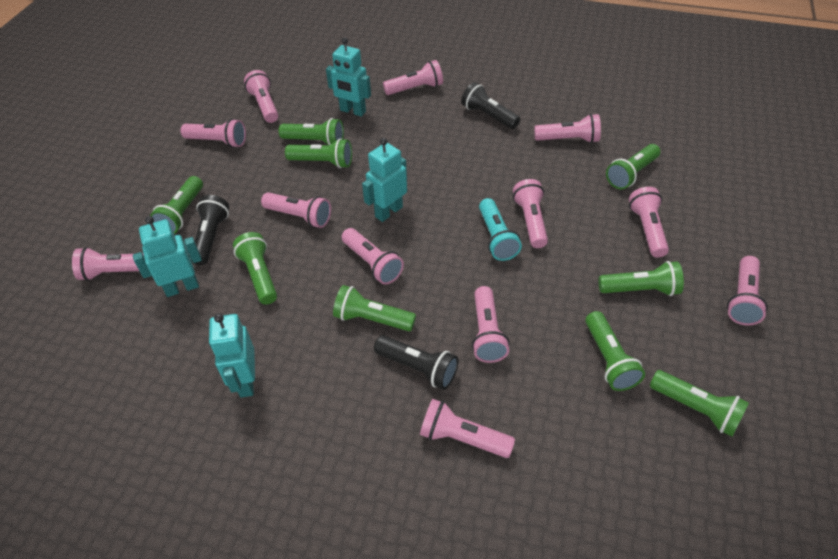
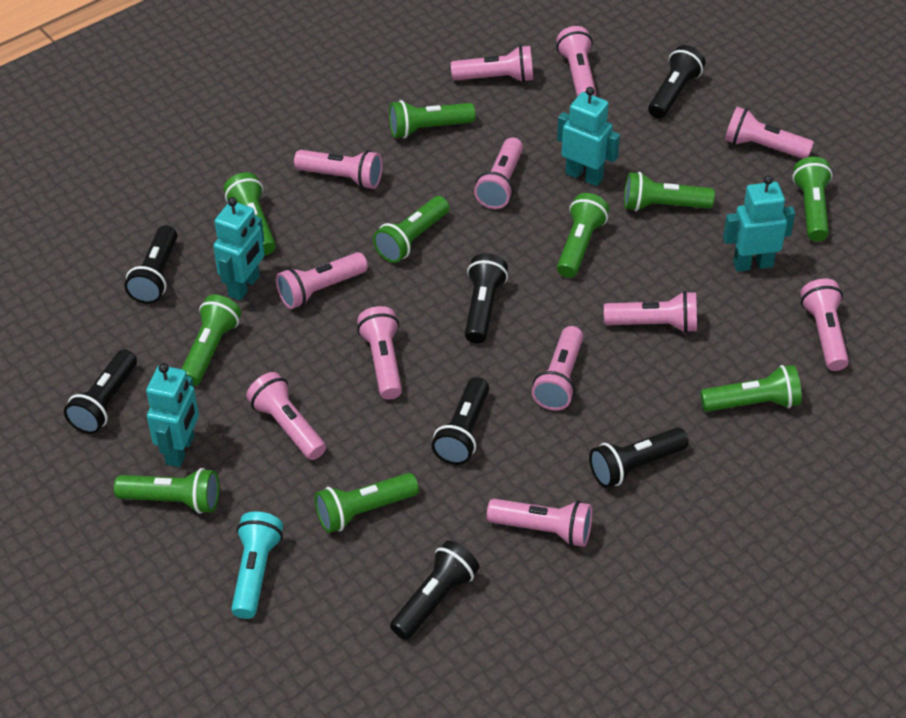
black flashlight: [191,195,229,265] [374,335,459,390] [461,82,520,129] = 3 -> [64,350,137,434] [124,225,177,304] [390,540,479,640] [432,377,489,465] [465,253,508,344] [589,427,688,488] [648,45,705,119] = 7
green flashlight: [150,176,203,234] [233,232,277,304] [279,118,344,145] [285,138,352,168] [333,285,416,331] [585,311,645,391] [598,261,684,296] [606,144,660,189] [650,370,749,437] = 9 -> [114,468,219,514] [182,295,241,386] [224,172,276,255] [315,473,419,533] [373,196,449,263] [389,100,475,139] [557,193,609,278] [624,172,715,211] [700,365,802,412] [792,157,833,241] = 10

